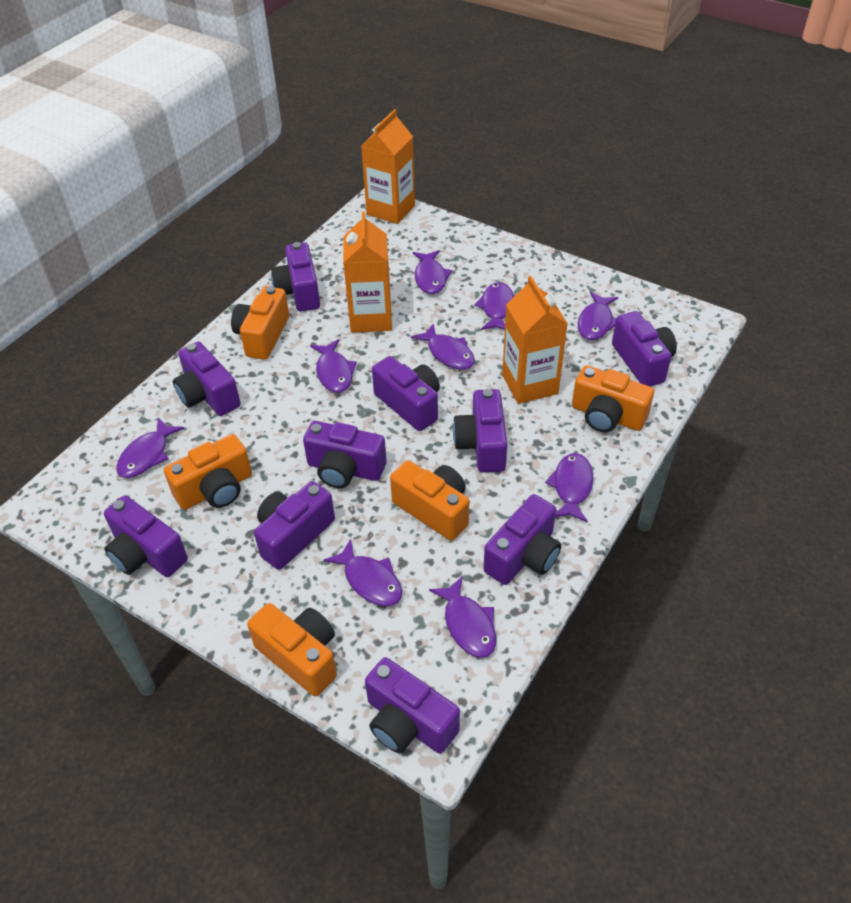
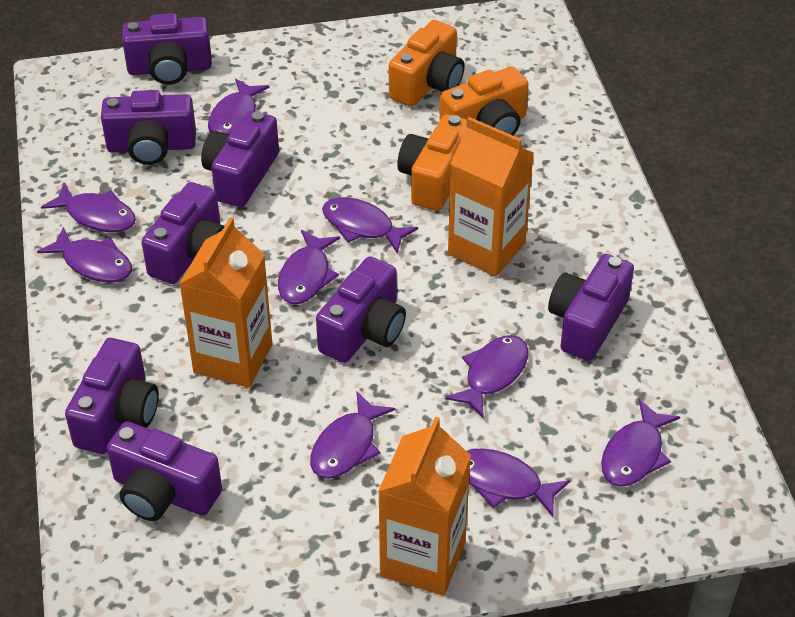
orange camera: [164,434,252,510] [231,286,289,360] [247,603,337,697] [390,460,469,541] [572,365,654,432] = 5 -> [389,20,465,107] [397,114,467,211] [440,66,528,135] = 3
purple camera: [104,496,188,577] [173,341,241,416] [254,481,335,570] [271,242,320,312] [303,421,387,488] [365,657,460,754] [372,356,440,431] [453,389,508,473] [483,494,561,585] [612,311,677,387] = 10 -> [65,338,159,454] [101,90,196,165] [107,421,222,521] [122,13,212,84] [142,182,224,284] [201,111,279,207] [316,256,406,363] [548,254,634,361] = 8

